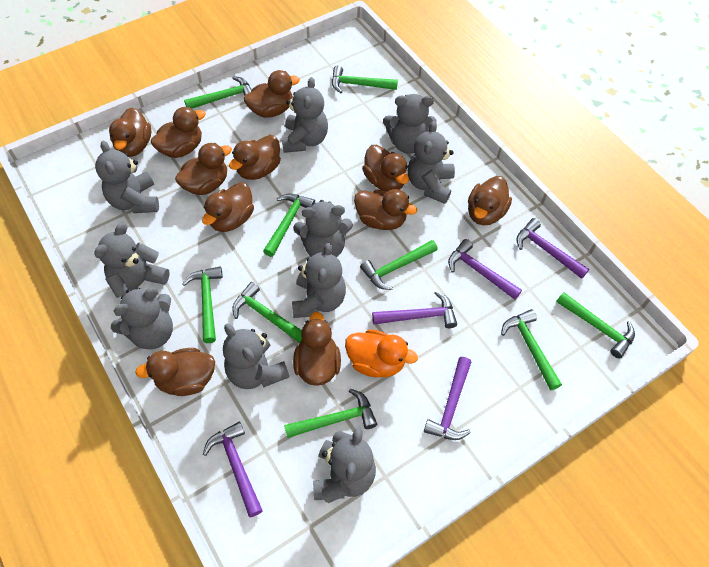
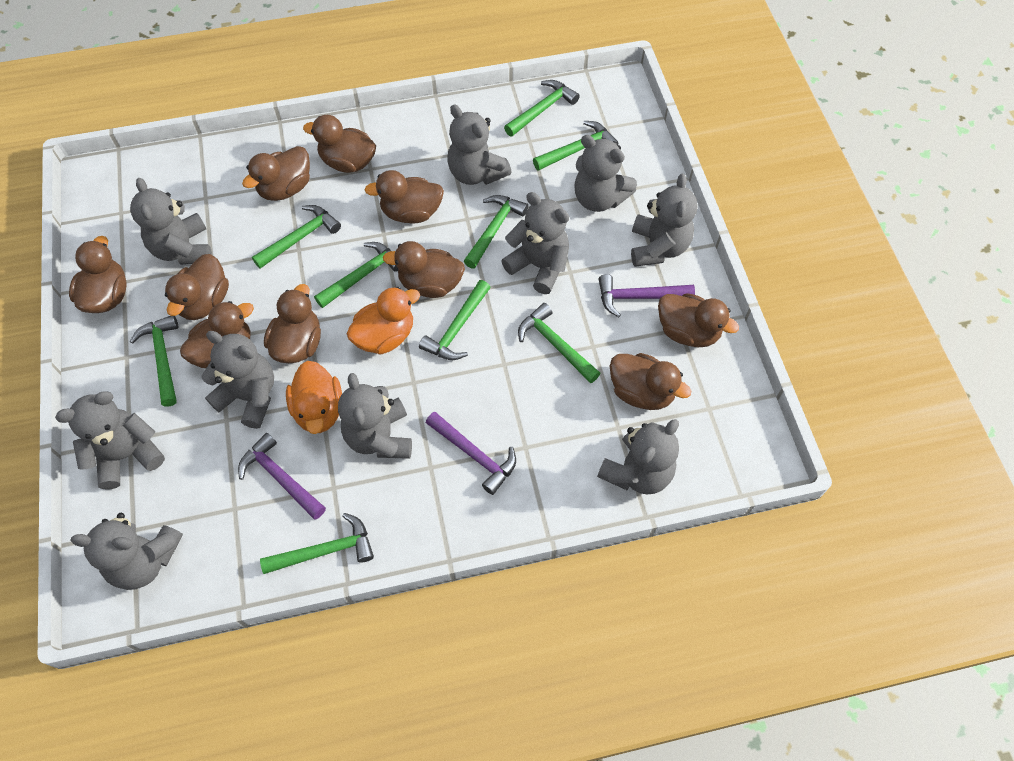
brown duck: [109,107,151,157] [135,348,215,396] [151,107,206,158] [175,143,232,195] [202,182,254,232] [229,135,281,180] [244,70,300,118] [293,312,341,386] [354,189,417,230] [362,145,409,191] [468,176,512,225] = 11 -> [69,236,126,313] [165,254,229,320] [180,301,254,368] [242,146,310,201] [264,284,321,363] [303,115,376,173] [364,170,444,223] [383,241,465,298] [610,353,691,410] [658,293,739,347] = 10
orange duck: [345,330,418,377] = 1 -> [286,361,342,434] [347,287,420,354] = 2
purple hammer: [203,422,263,517] [372,291,457,328] [424,357,471,440] [448,239,522,300] [516,218,589,279] = 5 -> [238,433,326,520] [426,411,516,495] [599,274,695,317] = 3

